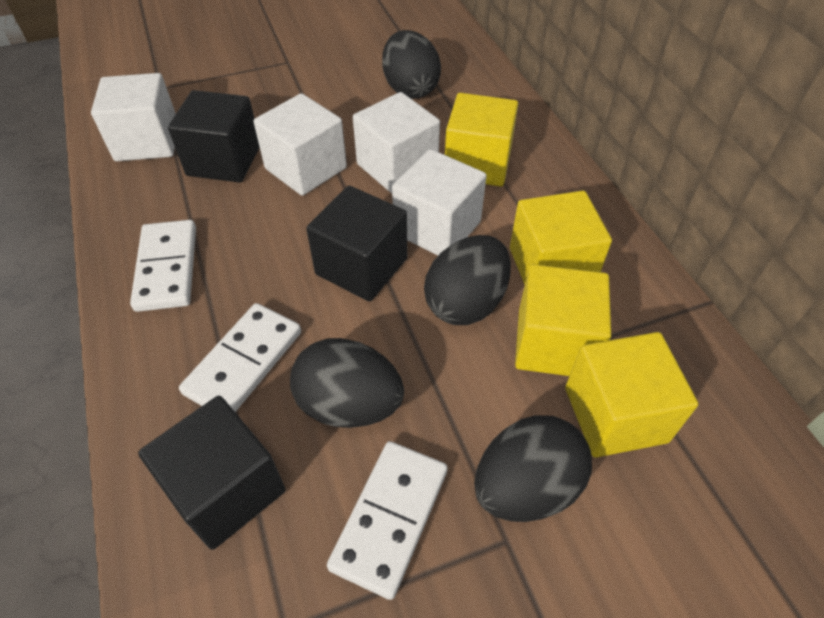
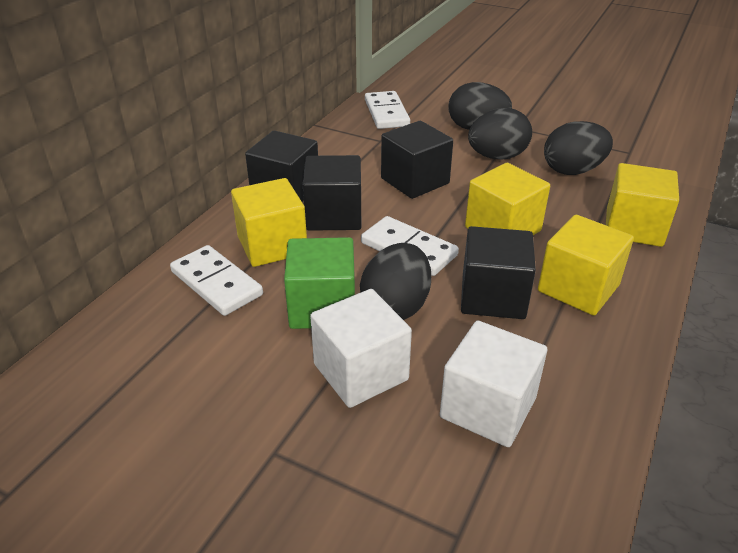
black cube: [138,396,286,550] [168,90,260,183] [306,186,407,301] = 3 -> [245,131,318,202] [303,155,361,231] [381,121,453,199] [461,226,536,319] = 4
green cube: none = 0 -> [284,237,355,329] = 1
white cube: [91,73,176,161] [254,93,347,196] [353,92,440,193] [392,149,486,256] = 4 -> [310,289,412,408] [440,320,547,447] = 2

